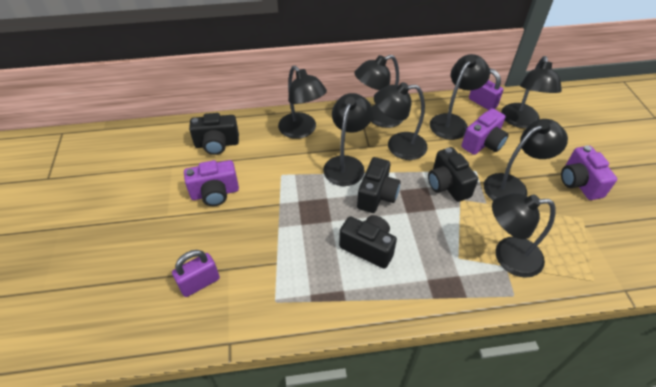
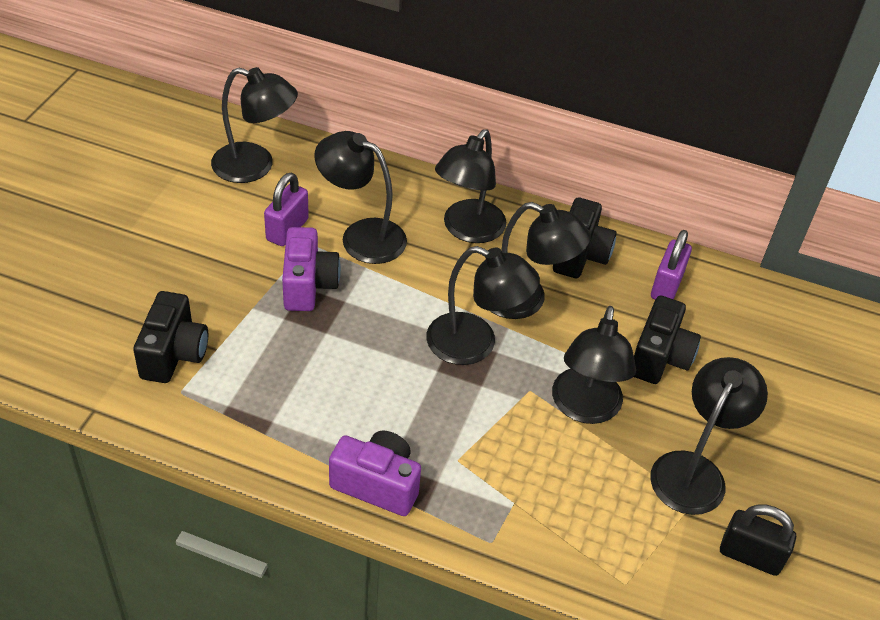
black camera: [189,113,239,155] [339,215,397,269] [357,157,400,213] [428,147,478,202] = 4 -> [133,291,208,383] [553,198,617,278] [634,296,701,384] = 3
black lamp: [278,66,327,139] [323,93,373,186] [354,55,403,128] [374,82,428,160] [430,54,490,140] [484,119,568,201] [492,193,556,278] [501,56,562,128] = 8 -> [211,67,298,183] [314,131,407,264] [426,246,540,365] [435,129,506,243] [490,202,591,319] [552,306,636,424] [650,357,768,515] = 7
black padlock: none = 0 -> [720,504,796,576] = 1
purple camera: [184,160,239,206] [461,108,509,155] [561,145,617,200] = 3 -> [282,227,341,311] [329,431,421,516] = 2

